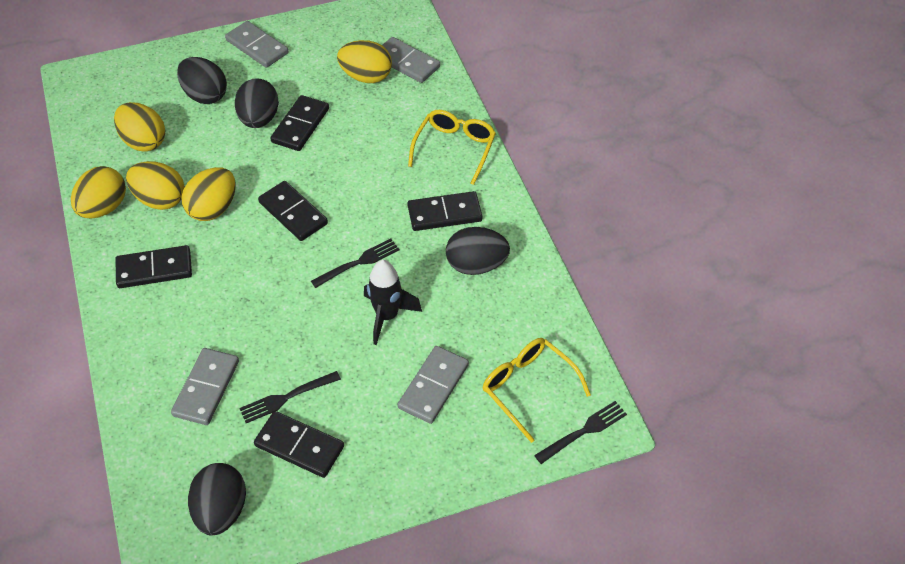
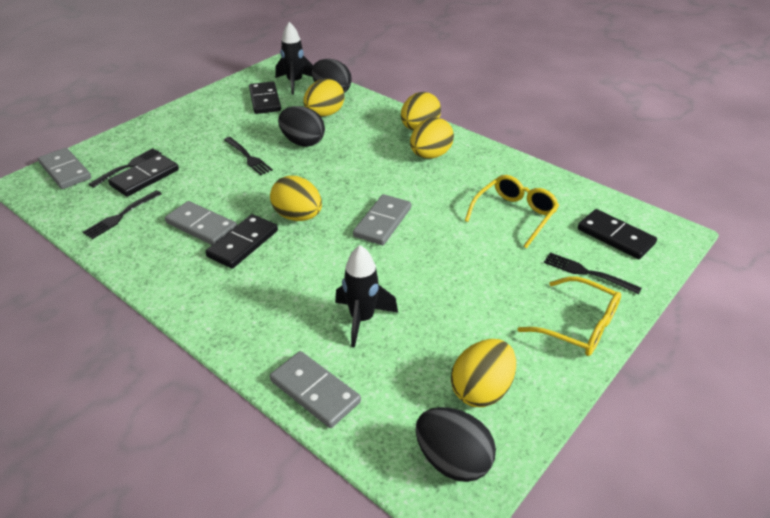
black domino: [115,245,192,288] [254,411,344,478] [258,181,328,241] [270,95,329,151] [407,191,482,231] = 5 -> [108,154,179,196] [206,214,278,269] [249,81,281,114] [578,209,657,259] = 4
black egg: [177,57,227,104] [188,463,246,536] [235,78,279,128] [446,227,510,275] = 4 -> [278,106,325,147] [312,59,352,93] [416,407,496,482] = 3
black fork: [239,371,341,423] [311,239,399,288] [534,401,627,464] = 3 -> [83,190,162,239] [89,148,162,188] [224,137,273,175] [544,252,642,294] = 4
black rocket: [364,260,422,345] = 1 -> [275,22,313,95] [335,245,398,348] = 2

